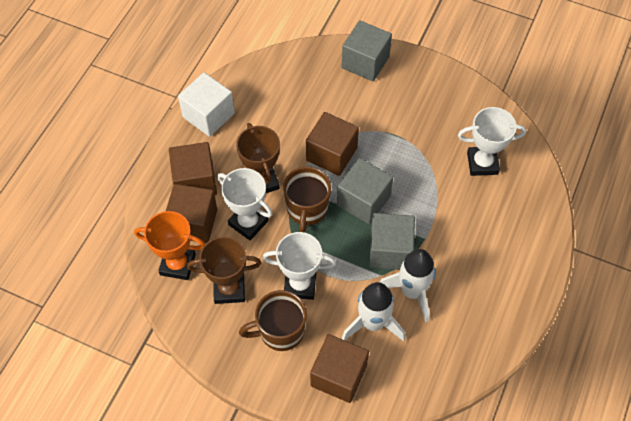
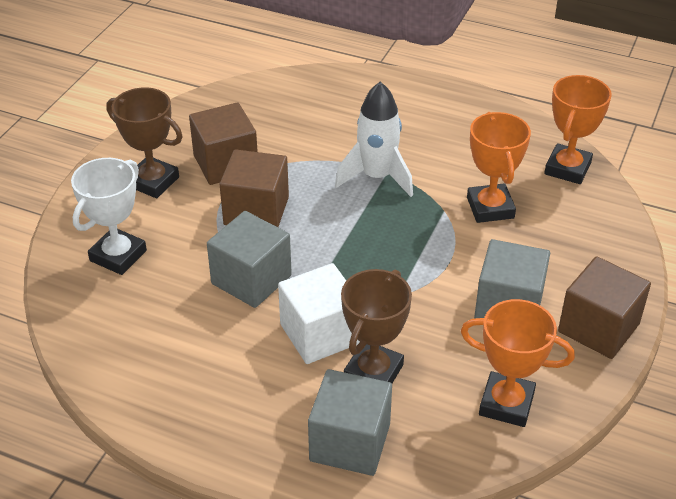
brown cube: [166,184,217,243] [169,142,217,195] [306,112,359,176] [310,334,369,403] = 4 -> [189,103,258,185] [220,149,289,227] [558,256,651,359] = 3
brown mug: [239,290,307,351] [283,166,331,233] = 2 -> none = 0
orange trophy: [134,211,205,280] = 1 -> [461,299,575,427] [467,112,531,223] [544,75,612,184] = 3
white rocket: [342,282,405,341] [379,249,436,323] = 2 -> [335,82,413,197] = 1
white trophy: [217,168,273,240] [263,232,336,300] [458,107,526,176] = 3 -> [71,158,147,275] = 1

